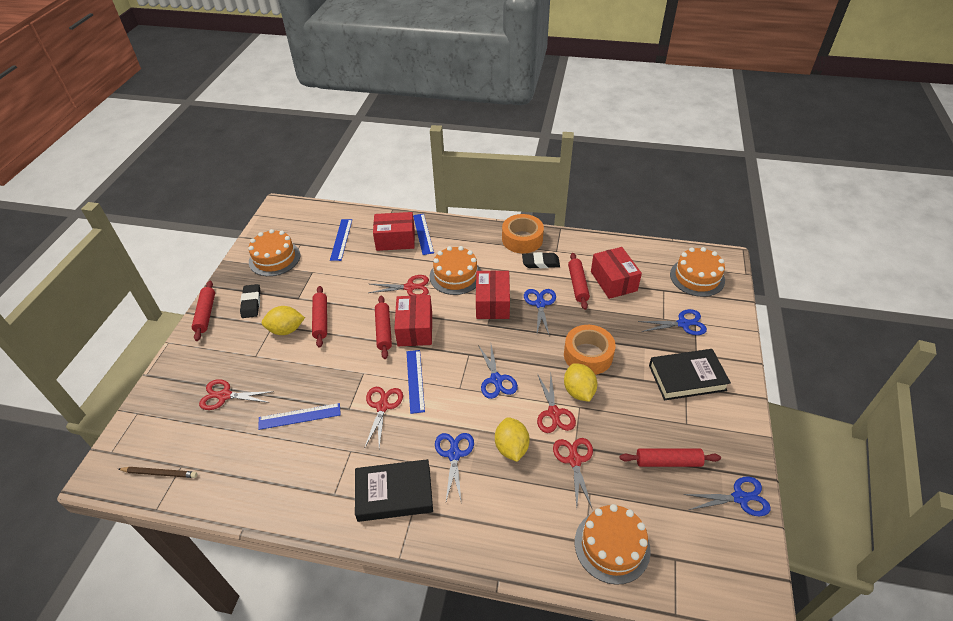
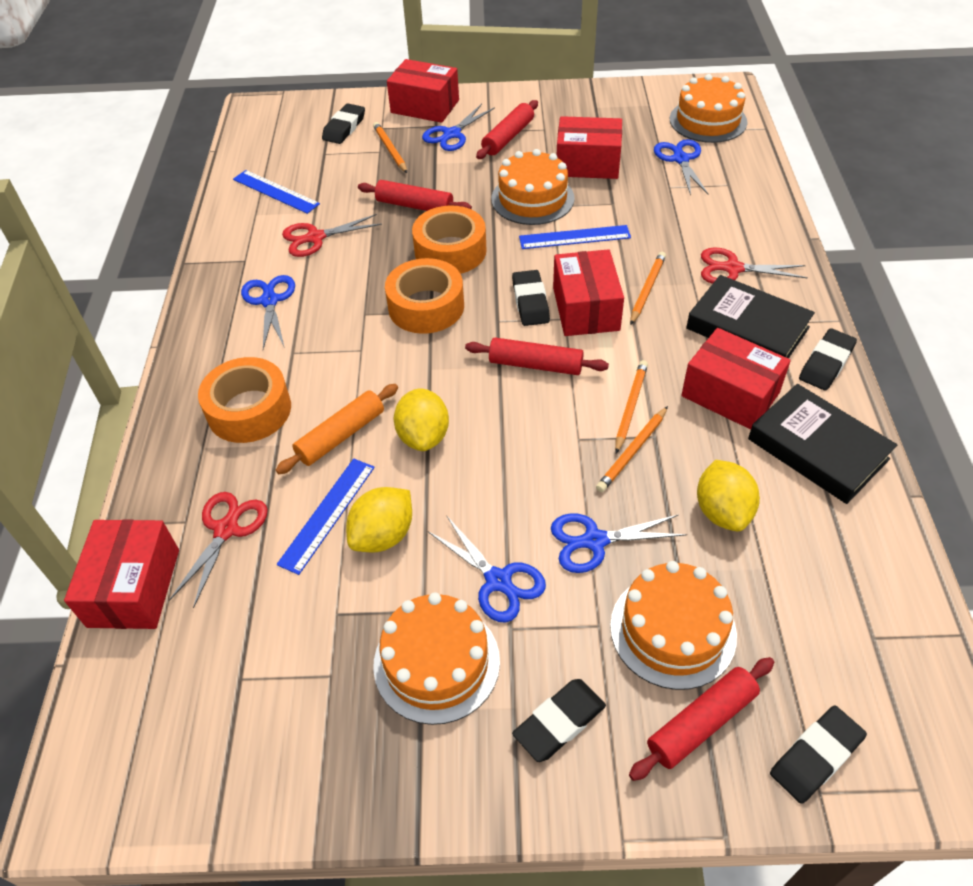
black eraser: [240,284,261,318] [522,252,560,268] = 2 -> [322,104,365,144] [512,270,550,326] [512,679,606,762] [770,706,867,804] [799,328,857,391] = 5
blue ruler: [258,403,341,430] [330,219,352,261] [407,350,425,414] [413,214,434,255] = 4 -> [233,170,320,214] [277,459,375,575] [519,225,631,249] = 3
brown pencil: [118,467,197,478] = 1 -> none = 0
orange pencil: none = 0 -> [373,122,407,173] [596,406,668,492] [615,360,648,454] [630,252,666,325] = 4
orange rolling pin: none = 0 -> [276,384,398,474] = 1
orange tape: [502,214,544,253] [564,325,616,375] = 2 -> [198,357,291,443] [385,258,464,334] [412,205,487,274] = 3
red box: [373,212,415,251] [394,295,432,346] [476,270,510,319] [591,247,642,299] = 4 -> [64,519,179,629] [387,59,459,123] [553,249,624,336] [557,116,622,179] [681,328,791,430] = 5
red rolling pin: [192,281,215,341] [312,286,327,348] [375,295,392,359] [568,253,590,310] [620,449,721,467] = 5 -> [358,180,472,211] [465,338,609,375] [476,100,538,159] [629,657,774,781] = 4
red scissors: [199,379,274,410] [364,387,403,449] [369,275,429,296] [537,374,576,433] [553,438,593,510] = 5 -> [169,492,268,608] [282,214,382,257] [701,248,808,284] = 3

